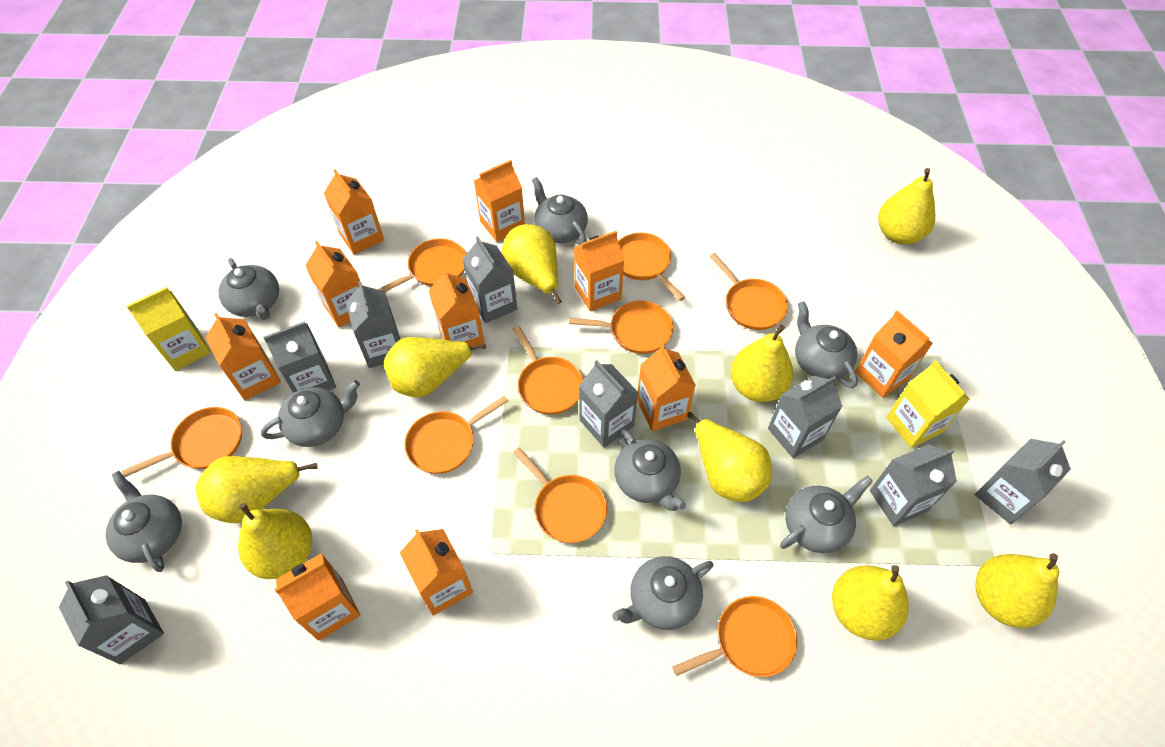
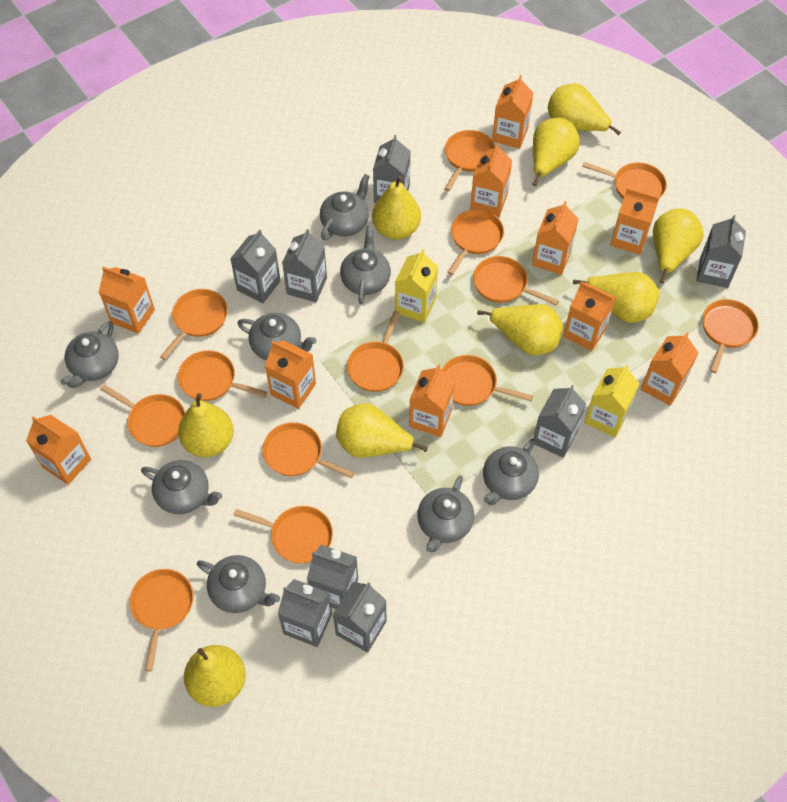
orange pan: [122,407,242,477] [378,238,466,292] [404,396,508,474] [513,326,583,415] [513,447,607,543] [569,301,674,354] [618,233,685,301] [672,596,798,677] [710,253,788,330] = 9 -> [100,384,185,447] [130,569,193,671] [160,289,228,360] [178,350,268,401] [234,506,333,564] [262,422,355,478] [347,310,404,392] [442,355,533,406] [444,130,495,191] [447,209,504,275] [473,256,559,305] [582,162,667,199] [702,299,759,373] = 13

